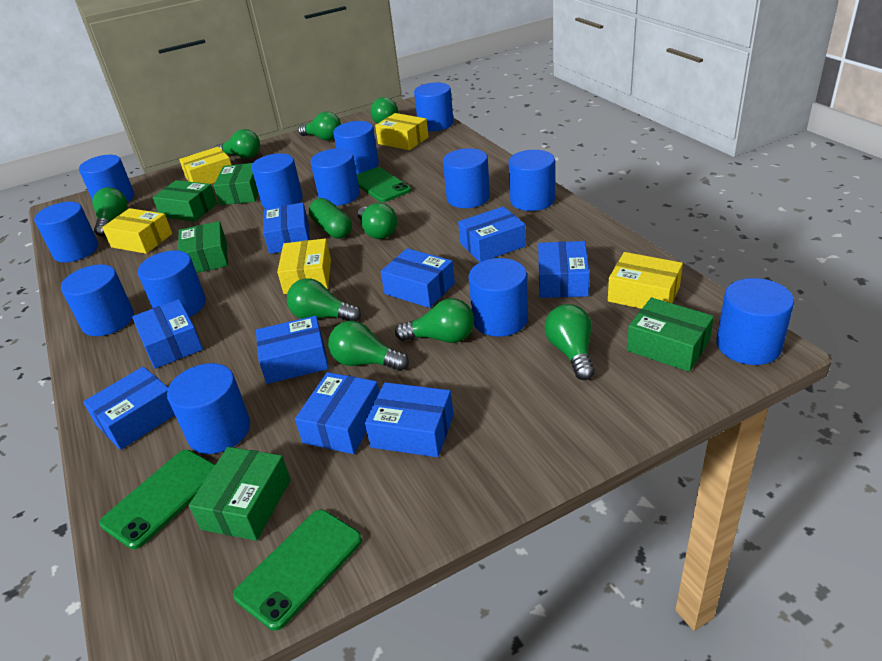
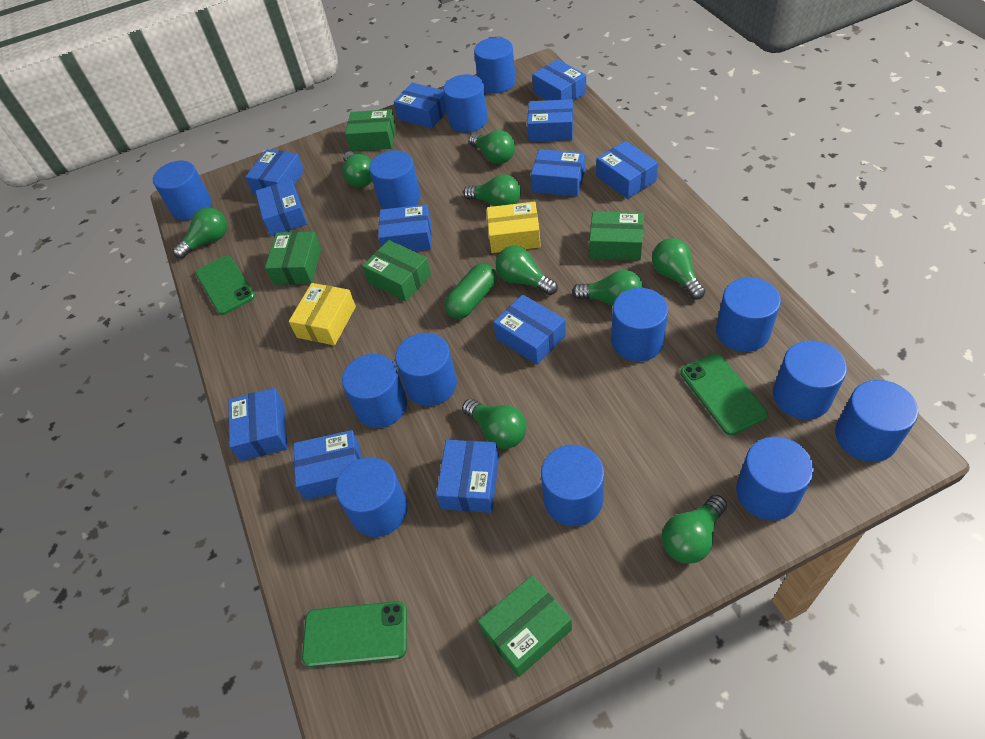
blue box: [83,367,175,450] [132,299,203,369] [256,316,329,384] [263,203,310,254] [295,372,379,454] [365,382,454,457] [380,248,455,308] [458,206,526,262] [538,241,590,298] = 9 -> [228,388,288,461] [245,149,304,195] [255,180,307,236] [293,430,361,500] [378,204,432,251] [394,83,447,129] [436,440,499,513] [493,294,566,365] [527,99,573,142] [531,149,585,197] [532,59,586,102] [596,141,658,199] = 12
yellow box: [102,208,172,254] [179,147,232,184] [277,238,331,294] [375,113,429,150] [608,252,683,309] = 5 -> [289,283,356,345] [487,202,541,253] = 2

